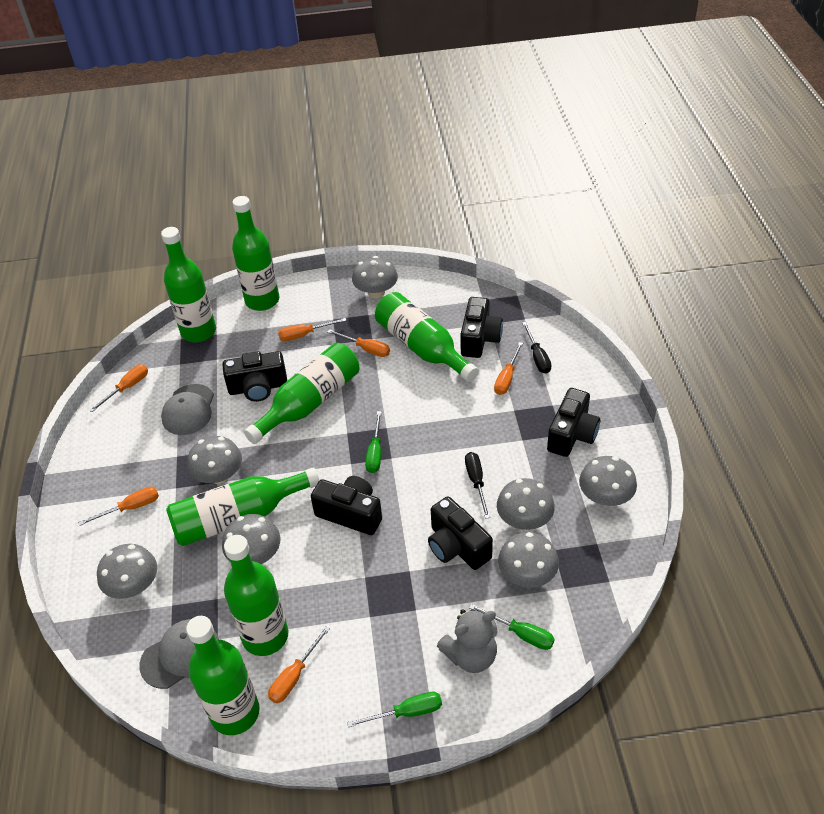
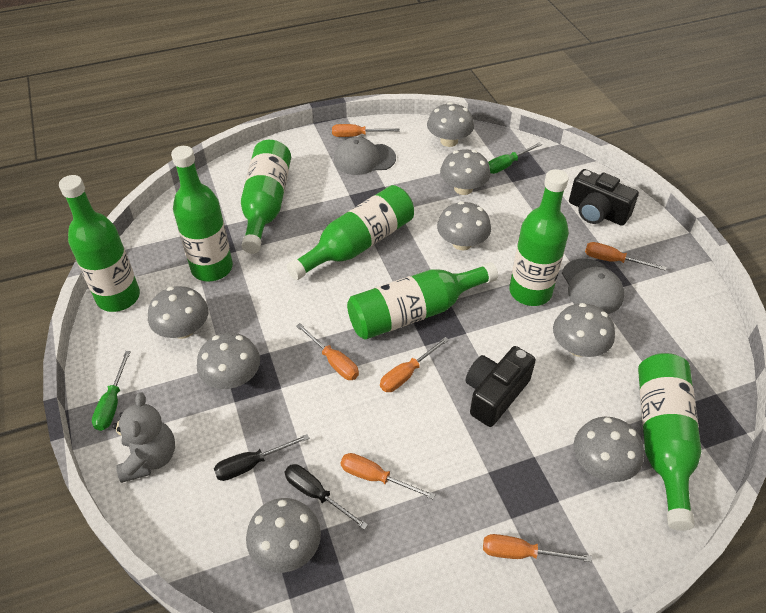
black camera: [222,351,287,402] [311,476,382,535] [428,496,493,570] [460,297,503,358] [547,388,600,457] = 5 -> [465,346,536,427] [569,169,639,226] = 2
green screwdriver: [347,692,442,728] [365,411,382,473] [469,604,555,650] = 3 -> [92,351,131,431] [488,142,542,174] = 2
grey mushroom: [97,544,157,599] [187,436,242,484] [222,514,280,564] [352,256,398,298] [497,478,555,530] [498,532,559,588] [579,456,637,506] = 7 -> [148,286,208,339] [197,333,260,389] [246,498,321,573] [427,102,474,147] [437,201,491,250] [440,149,491,195] [553,303,615,357] [574,416,644,482] = 8

